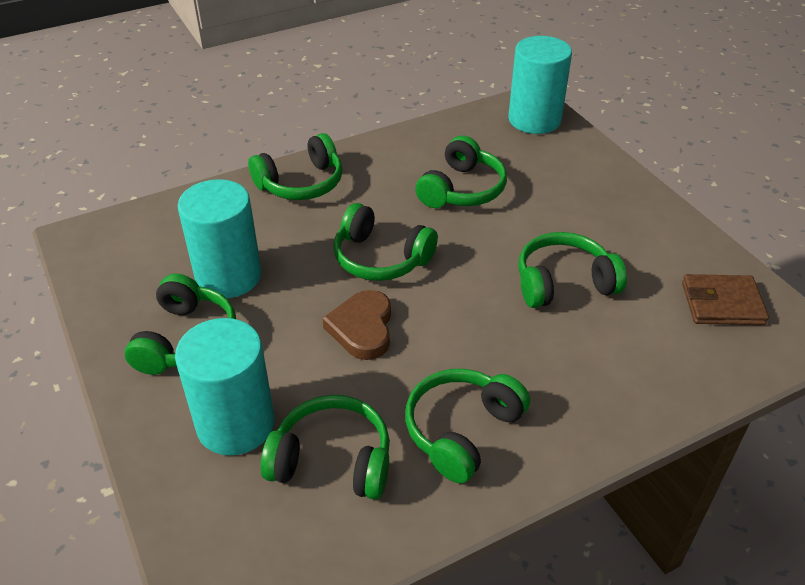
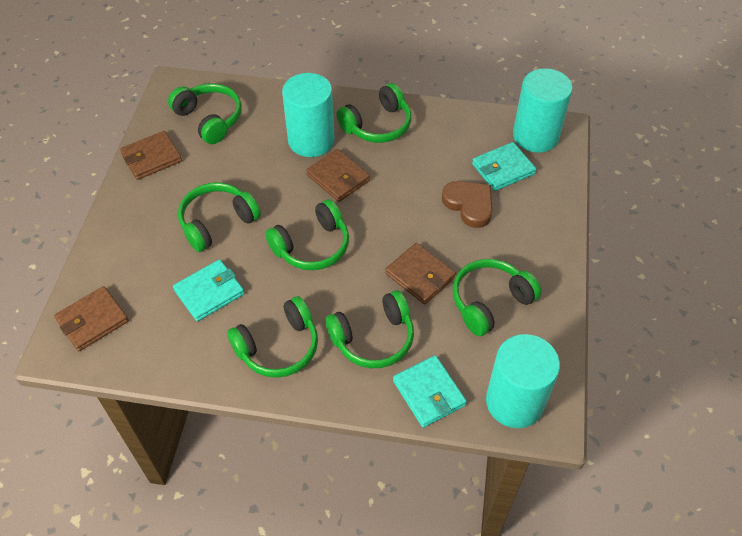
brown wallet: [682,274,769,325] = 1 -> [54,286,129,351] [120,131,182,180] [306,149,370,202] [385,243,456,304] = 4
turquoise wallet: none = 0 -> [173,259,244,321] [393,355,467,428] [472,142,536,191] = 3

